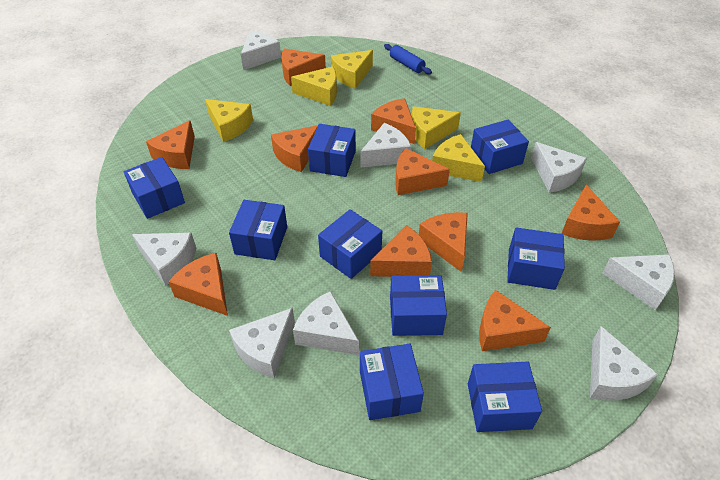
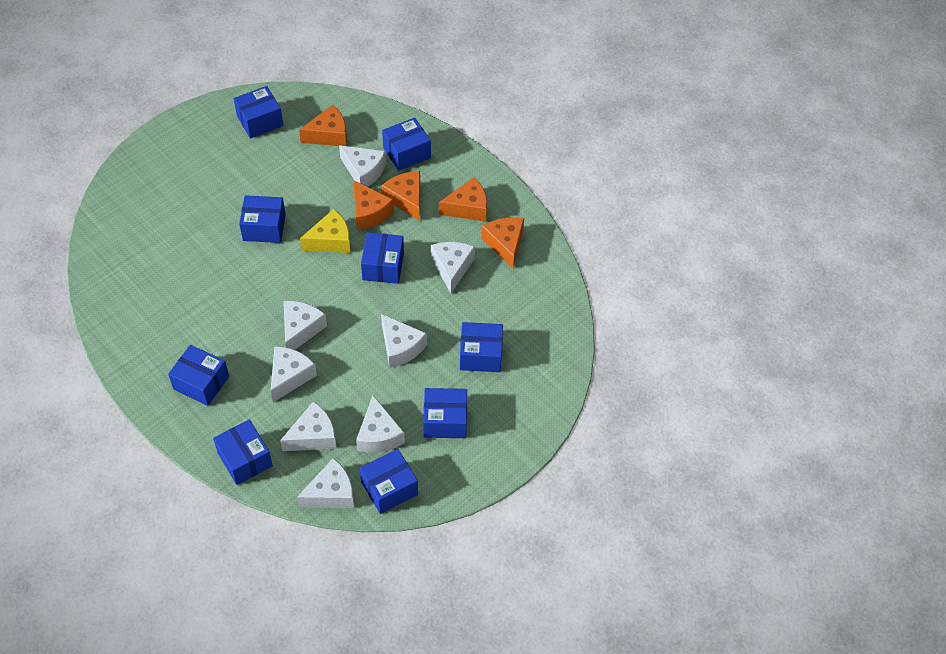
blue rolling pin: [384,44,432,74] = 1 -> none = 0
orange cheese: [146,120,195,169] [168,253,228,316] [271,125,318,172] [281,48,326,86] [370,225,432,277] [371,98,416,144] [395,148,450,195] [419,212,468,272] [479,290,551,351] [561,184,620,241] = 10 -> [299,105,347,146] [353,180,394,230] [381,171,420,221] [439,177,487,222] [481,217,524,268] = 5
yellow cheese: [205,99,253,142] [291,66,337,106] [331,50,373,89] [412,106,461,149] [432,134,485,182] = 5 -> [300,209,351,253] = 1

